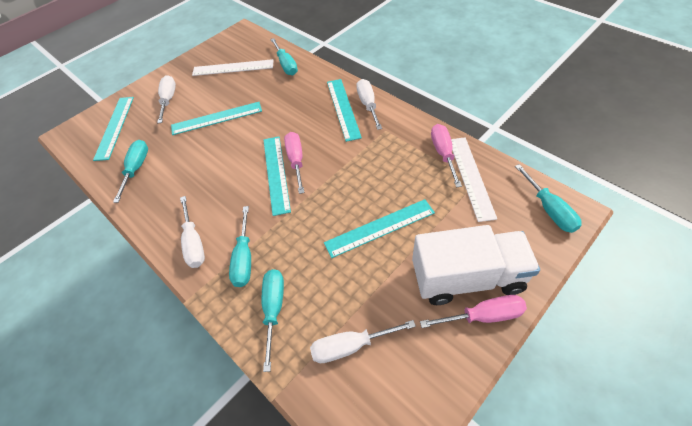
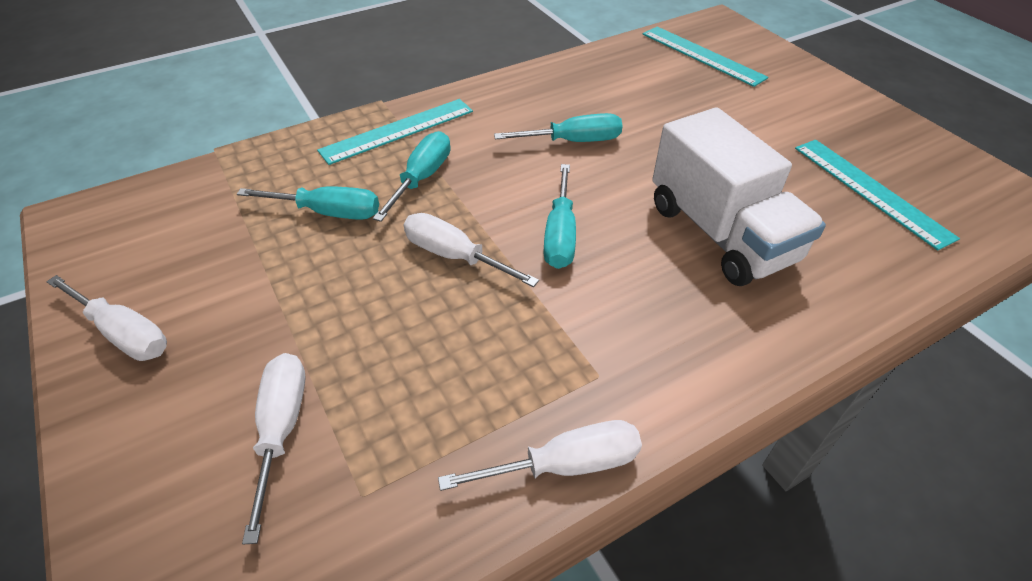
pink screwdriver: [284,132,304,194] [420,295,527,328] [431,124,462,187] = 3 -> none = 0
turquoise ruler: [93,97,134,161] [171,102,262,135] [263,136,291,216] [324,199,435,258] [327,79,362,142] = 5 -> [317,99,473,165] [643,26,769,87] [795,140,960,251] = 3
turquoise screwdriver: [113,140,148,203] [229,206,251,287] [262,269,284,372] [270,38,298,75] [515,164,582,233] = 5 -> [237,186,379,220] [373,131,450,222] [494,113,623,142] [544,164,576,269] = 4
white ruler: [192,59,274,76] [451,137,497,222] = 2 -> none = 0

